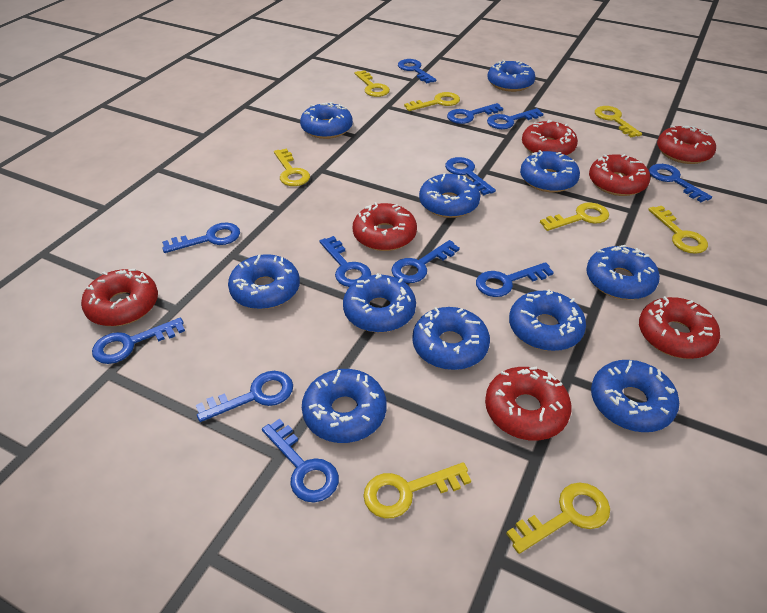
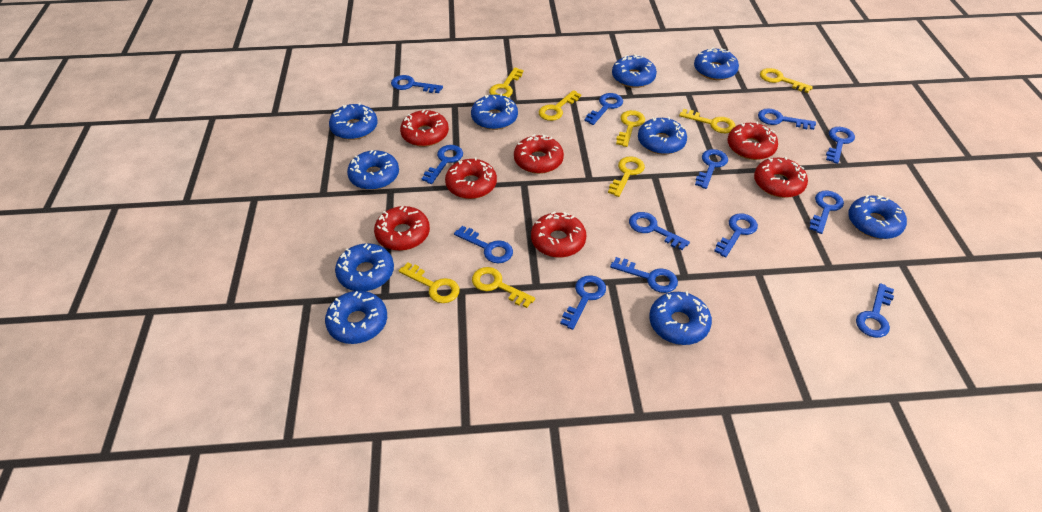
blue donut: [228,254,300,309] [300,102,353,139] [302,369,387,443] [343,273,416,333] [412,307,490,370] [419,173,480,218] [487,60,535,92] [509,289,586,351] [520,150,580,192] [586,245,660,300] [591,360,679,432] = 11 -> [325,291,387,344] [329,103,378,140] [335,243,394,291] [347,150,399,190] [471,94,518,130] [612,54,657,88] [638,117,687,155] [649,291,712,345] [694,47,739,80] [848,195,907,239] = 10
blue key: [92,318,185,364] [162,223,240,253] [196,371,293,422] [262,419,339,502] [320,236,371,287] [391,240,460,283] [398,59,436,83] [445,157,496,195] [447,103,503,124] [476,262,554,297] [487,108,543,129] [649,164,712,202] = 12 -> [391,75,443,93] [422,145,463,184] [454,226,513,263] [560,275,606,330] [584,93,623,125] [610,257,678,293] [629,212,690,250] [695,149,728,189] [714,213,758,258] [758,109,816,130] [809,191,844,234] [826,127,855,164] [856,283,894,338] = 13

